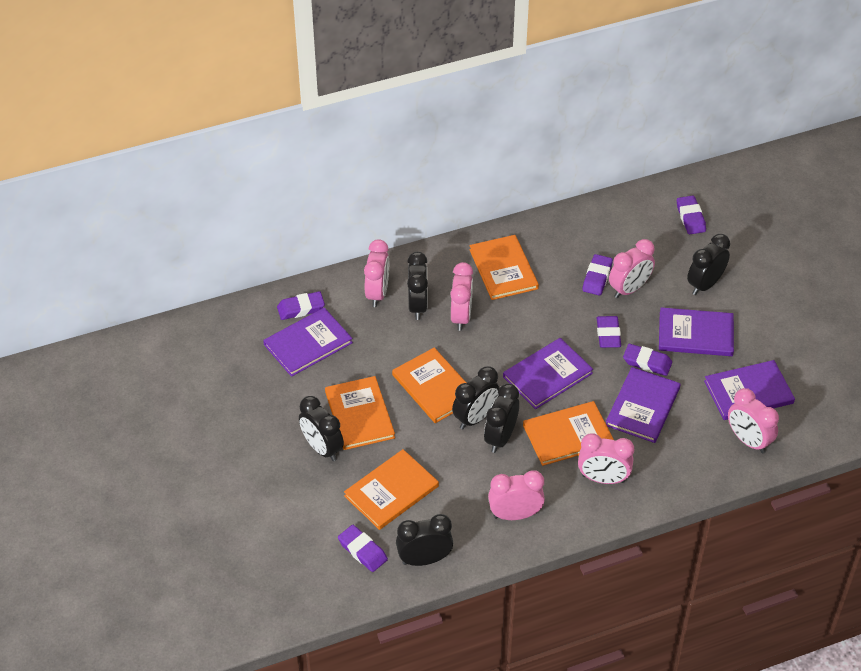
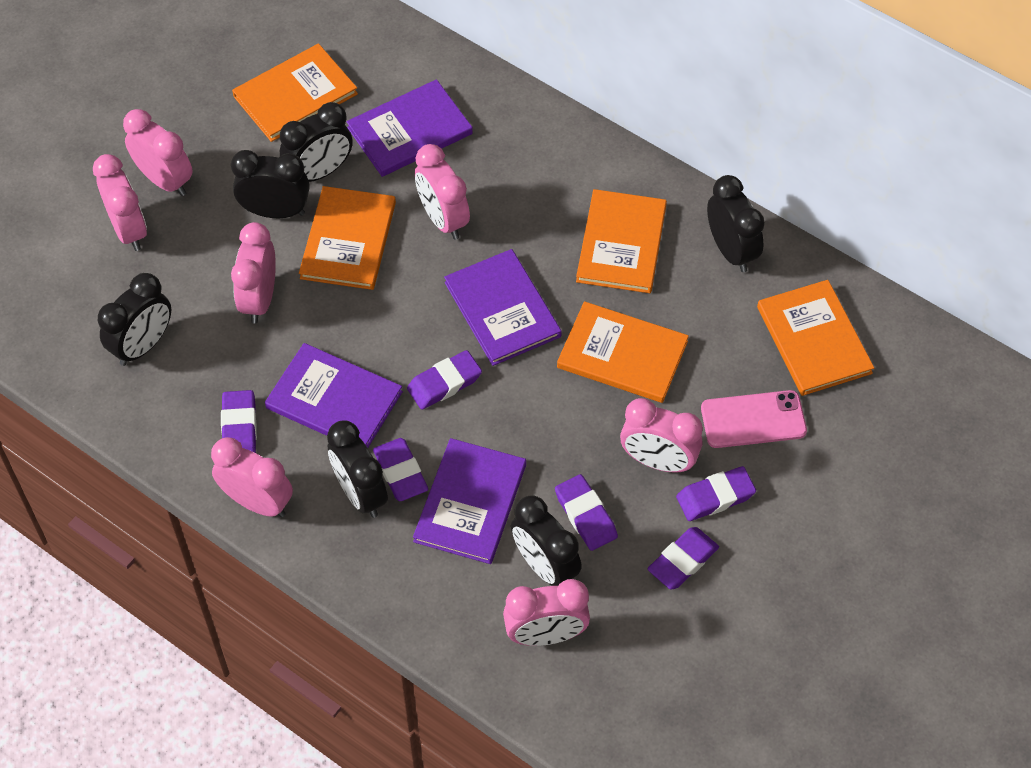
pink clock: [364,239,389,307] [450,262,473,331] [488,470,545,520] [578,433,634,484] [609,239,655,298] [728,388,779,453] = 6 -> [93,154,147,251] [123,109,193,196] [211,437,293,517] [231,222,276,323] [415,144,470,240] [503,579,590,646] [620,398,703,473] = 7
pink phone: none = 0 -> [701,390,807,448] = 1
purple book: [263,307,353,377] [503,338,593,409] [606,367,681,443] [659,307,734,356] [704,360,795,420] = 5 -> [265,343,403,448] [347,79,473,177] [413,438,526,564] [444,249,562,366] = 4

